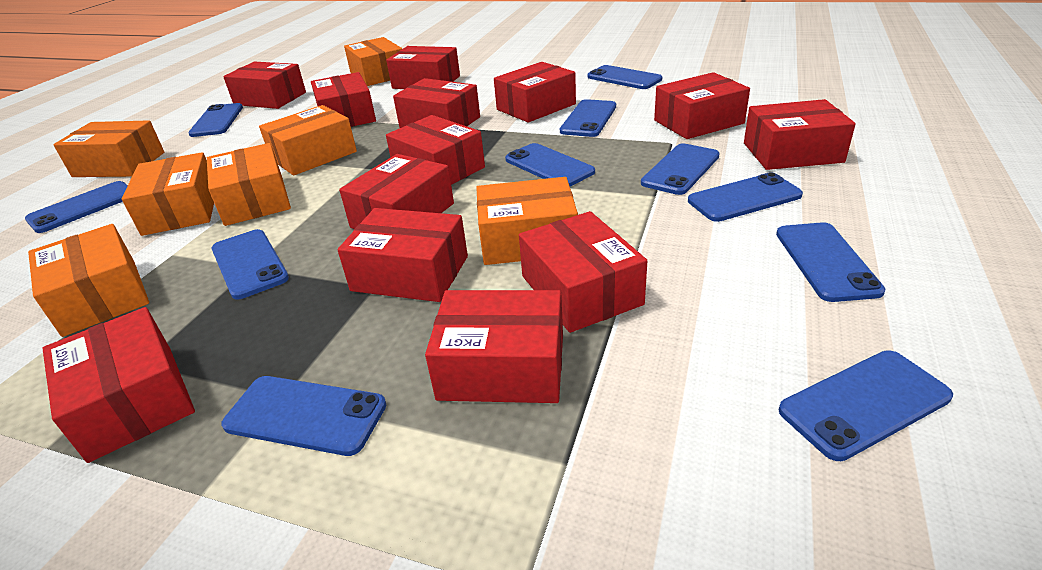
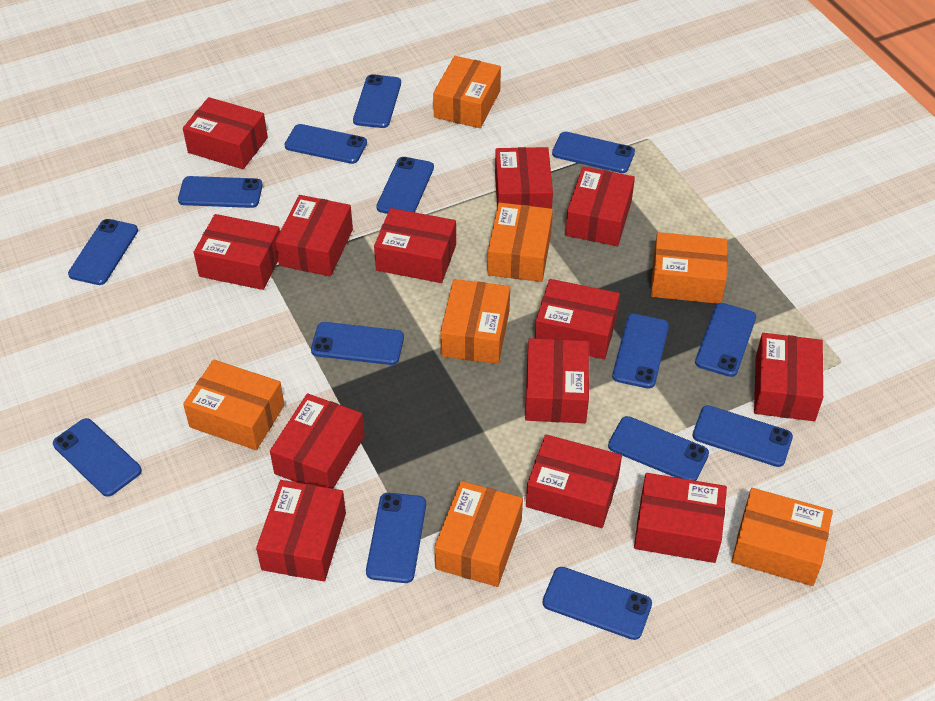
blue phone: [25,181,128,233] [188,103,243,137] [212,229,289,299] [221,376,386,456] [505,143,595,186] [560,99,616,137] [587,65,662,89] [641,143,720,195] [688,172,803,222] [776,222,885,302] [779,351,953,461] = 11 -> [53,418,142,497] [68,219,138,285] [178,176,263,208] [285,124,367,164] [311,322,404,365] [353,74,401,128] [366,493,426,583] [377,157,434,214] [542,567,652,640] [552,132,635,173] [608,416,709,481] [612,314,669,389] [693,405,793,467] [695,303,756,377] = 14

